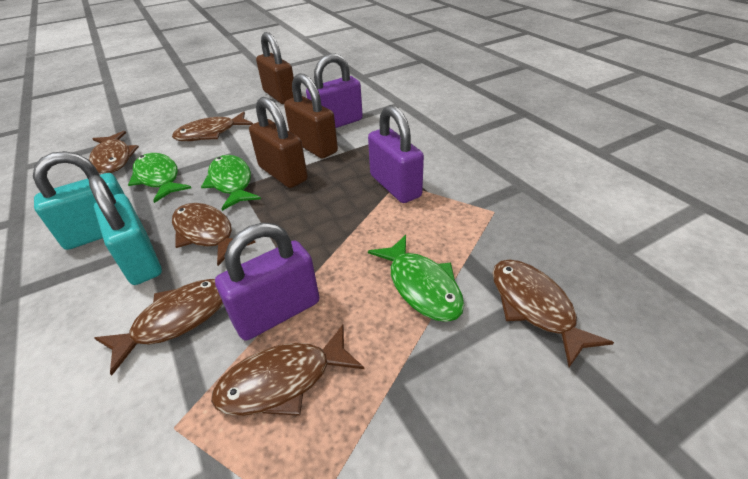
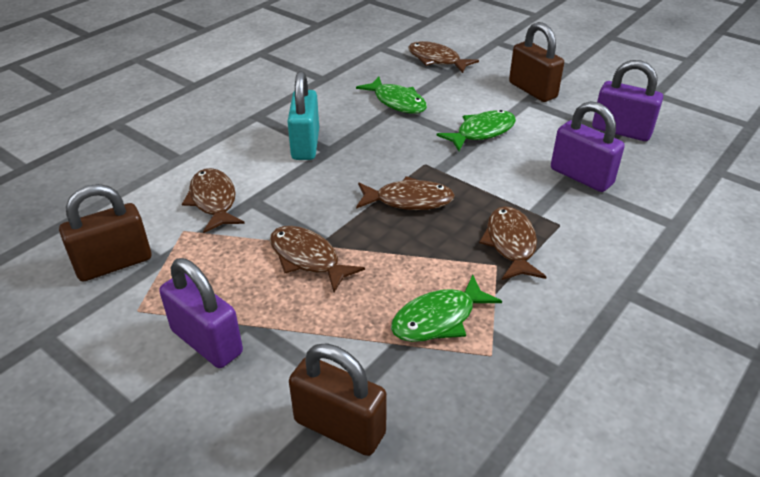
brown fish: [89,131,139,173] [95,279,223,376] [172,111,253,141] [172,203,256,266] [211,325,365,416] [493,259,614,367] = 6 -> [182,168,245,233] [270,226,365,292] [356,176,455,210] [408,41,479,73] [479,206,546,280] = 5
turquoise padlock: [33,151,125,250] [89,175,162,285] = 2 -> [287,71,319,160] = 1

